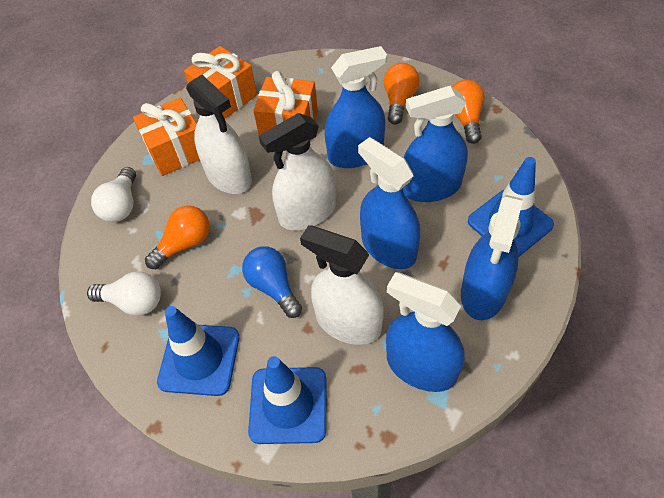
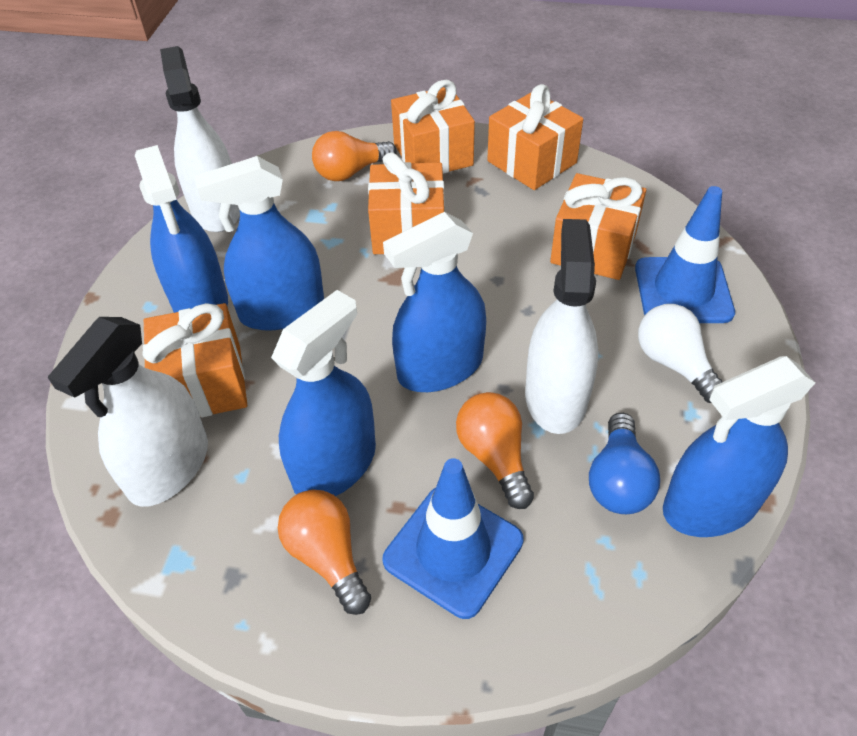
blue traffic cone: [157,306,240,396] [248,356,326,444] [468,157,554,257] = 3 -> [382,458,524,619] [635,186,735,323] = 2
orange gift: [133,98,200,176] [184,46,257,119] [253,71,318,135] = 3 -> [142,303,247,417] [368,152,445,254] [391,80,475,174] [487,84,583,190] [550,173,646,280] = 5
white light bulb: [87,271,161,316] [91,167,136,222] = 2 -> [638,304,722,403] = 1

